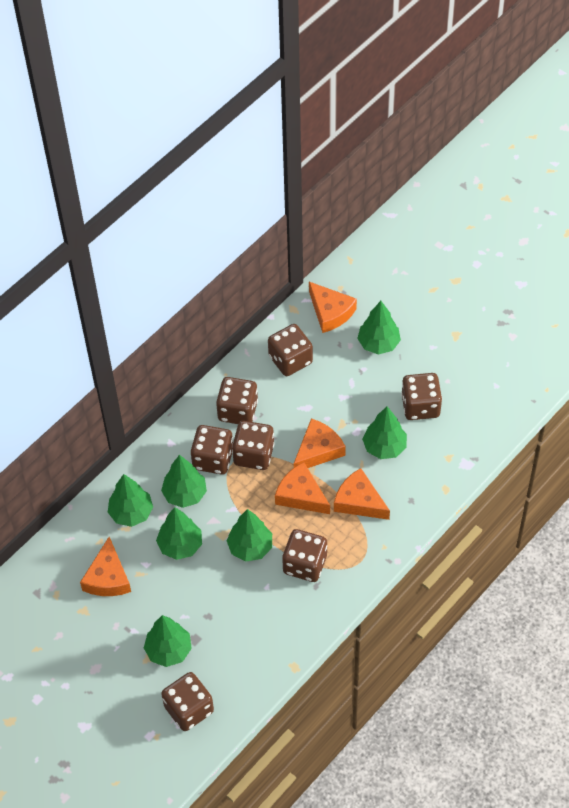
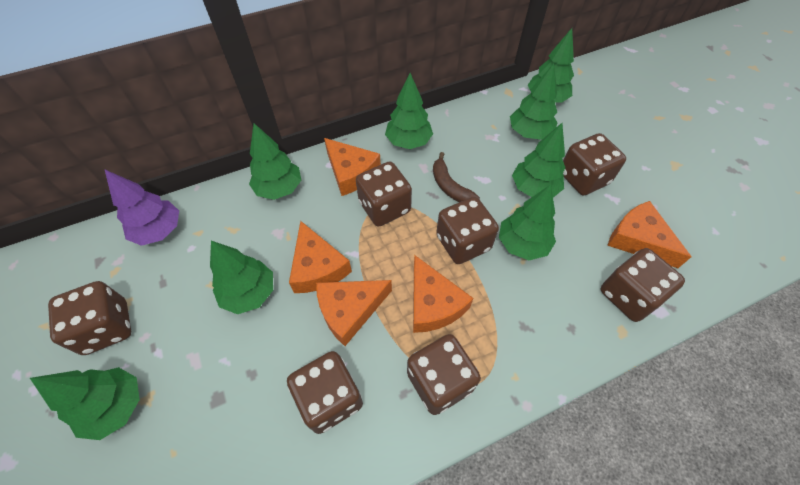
brown banana: none = 0 -> [433,152,480,202] = 1
green tree: [108,474,153,527] [144,615,192,667] [156,507,202,560] [161,455,207,508] [227,509,272,562] [357,301,401,355] [362,407,407,459] = 7 -> [30,367,140,440] [210,241,273,314] [249,123,301,200] [385,73,433,149] [499,184,556,260] [510,64,558,140] [512,123,565,198] [528,28,574,103] = 8
purple tree: none = 0 -> [104,169,179,246] = 1

